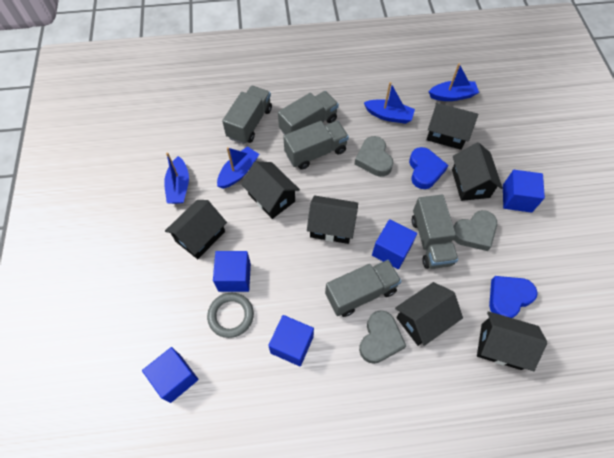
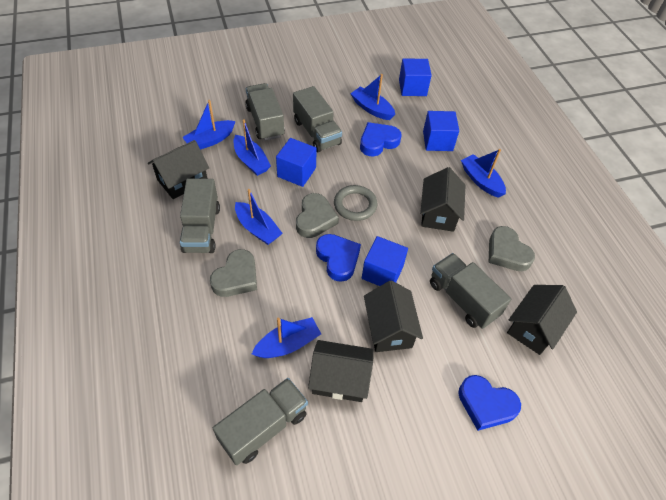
black house: [165,200,227,259] [241,161,300,219] [307,195,358,244] [395,282,463,346] [426,103,478,150] [452,142,503,201] [477,311,547,371] = 7 -> [148,140,209,199] [308,340,374,402] [364,280,423,352] [420,167,465,232] [507,285,577,355] = 5
blue boat: [164,152,189,204] [217,146,259,189] [364,82,415,124] [428,63,479,101] = 4 -> [182,100,236,150] [233,119,271,176] [235,189,283,245] [252,317,321,358] [350,74,395,120] [461,149,506,198] = 6
blue cube: [142,347,199,403] [213,251,251,292] [268,315,314,366] [372,219,417,269] [503,170,545,213] = 5 -> [276,138,317,187] [362,236,408,286] [399,59,432,96] [423,111,459,151] = 4
blue heart: [409,147,448,189] [489,276,538,318] = 2 -> [316,234,361,282] [360,122,401,157] [458,375,521,431] = 3

